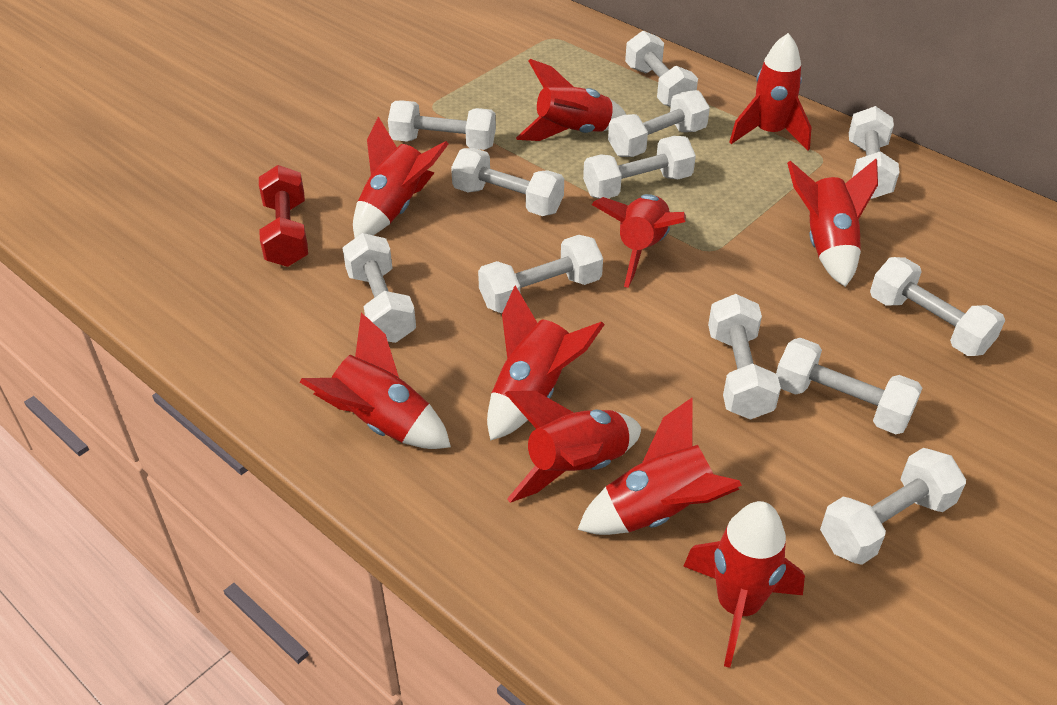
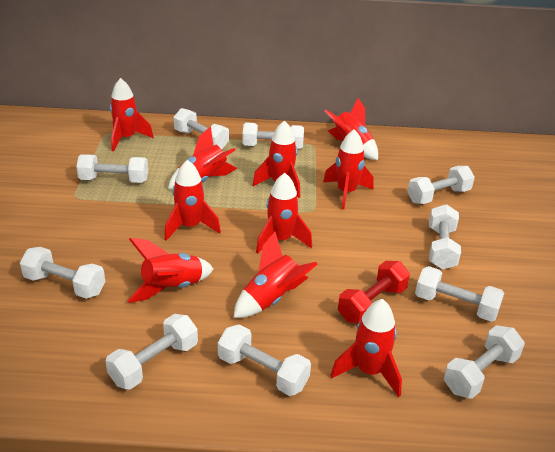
white dumbbell: [343,233,416,343] [388,100,496,150] [451,148,564,216] [478,235,603,313] [583,136,696,199] [608,90,710,157] [625,31,698,107] [708,294,781,420] [776,338,922,434] [820,448,966,565] [849,106,900,199] [870,257,1005,356] = 12 -> [20,247,105,299] [76,154,148,183] [105,314,198,389] [173,108,229,149] [218,325,311,396] [243,122,304,149] [408,166,475,204] [415,266,504,322] [429,204,461,269] [444,325,525,399] = 10

